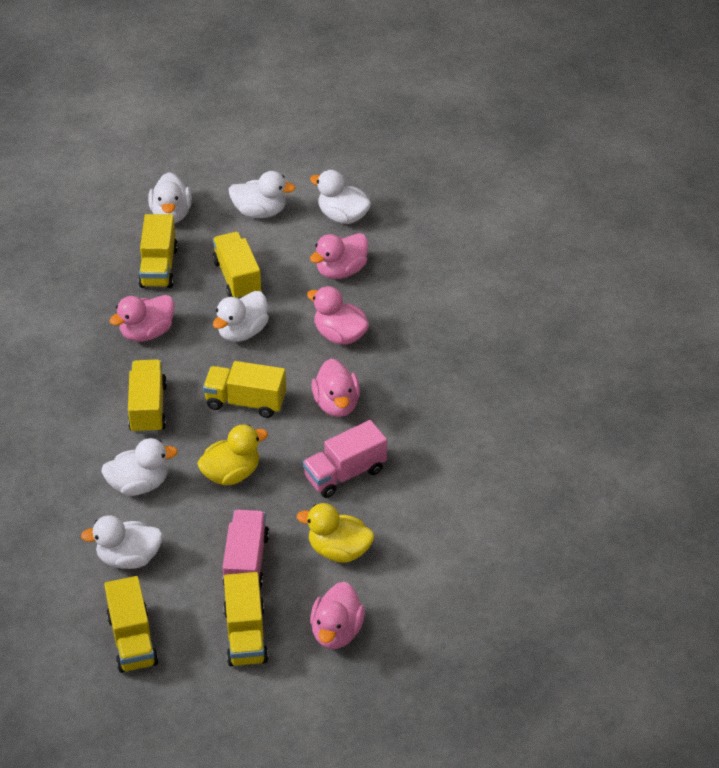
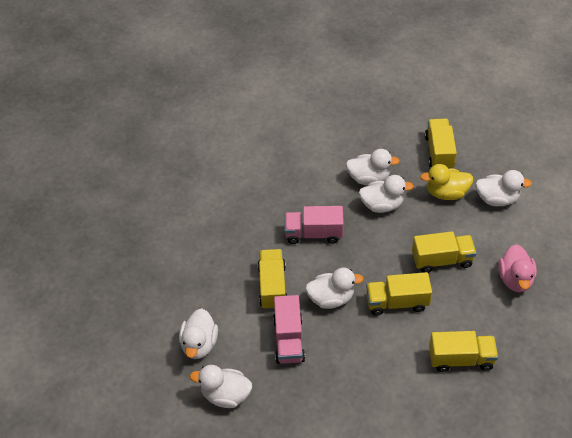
pink duck: [109,295,174,342] [307,286,369,345] [310,233,368,279] [310,582,365,649] [312,359,360,417] = 5 -> [498,244,537,292] = 1
yellow duck: [197,425,268,485] [297,503,374,563] = 2 -> [420,164,473,200] = 1
yellow truck: [104,576,158,673] [128,359,167,434] [138,214,178,288] [203,361,286,418] [212,232,262,299] [223,572,269,666] = 6 -> [258,249,287,310] [366,272,432,315] [412,231,477,273] [425,119,457,168] [429,331,498,372] = 5

